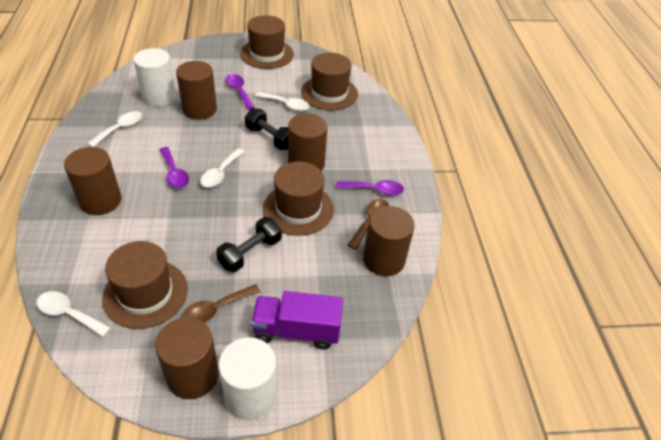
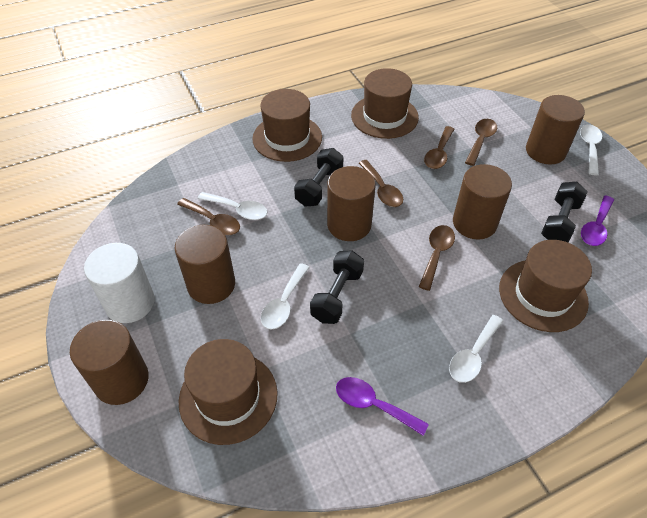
black dumbbell: [216,217,282,272] [245,108,288,150] = 2 -> [294,148,344,207] [310,250,364,324] [541,182,588,242] = 3
brown spoon: [182,284,261,323] [348,199,389,250] = 2 -> [177,198,240,235] [359,160,403,207] [419,225,455,291] [424,126,454,169] [465,119,497,166] = 5
purple spoon: [160,147,189,188] [226,74,255,110] [337,180,404,196] = 3 -> [336,377,429,436] [581,196,614,246] = 2
purple truck: [251,291,343,350] = 1 -> none = 0
white cylinder: [133,48,176,106] [218,337,277,420] = 2 -> [84,243,155,323] = 1

